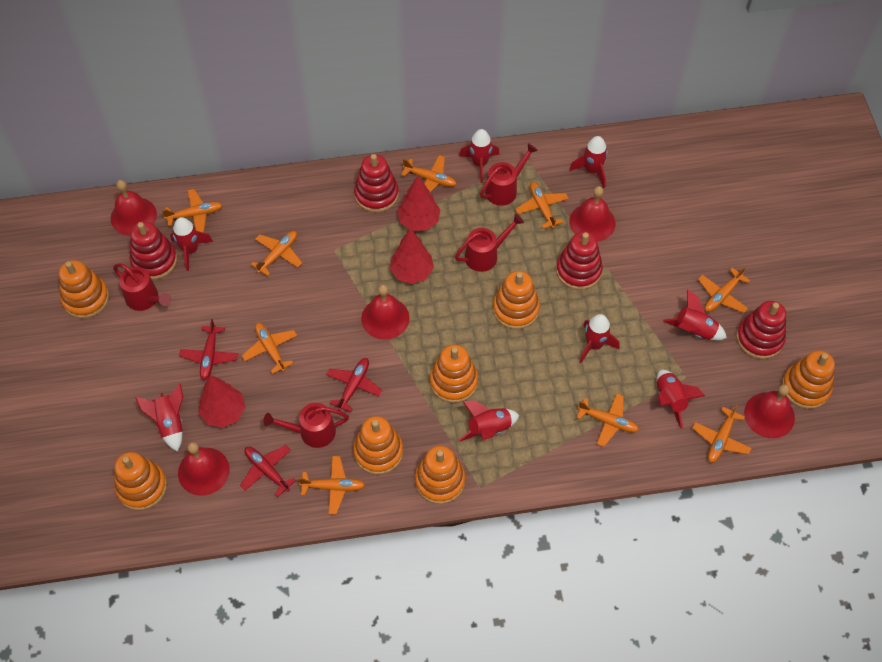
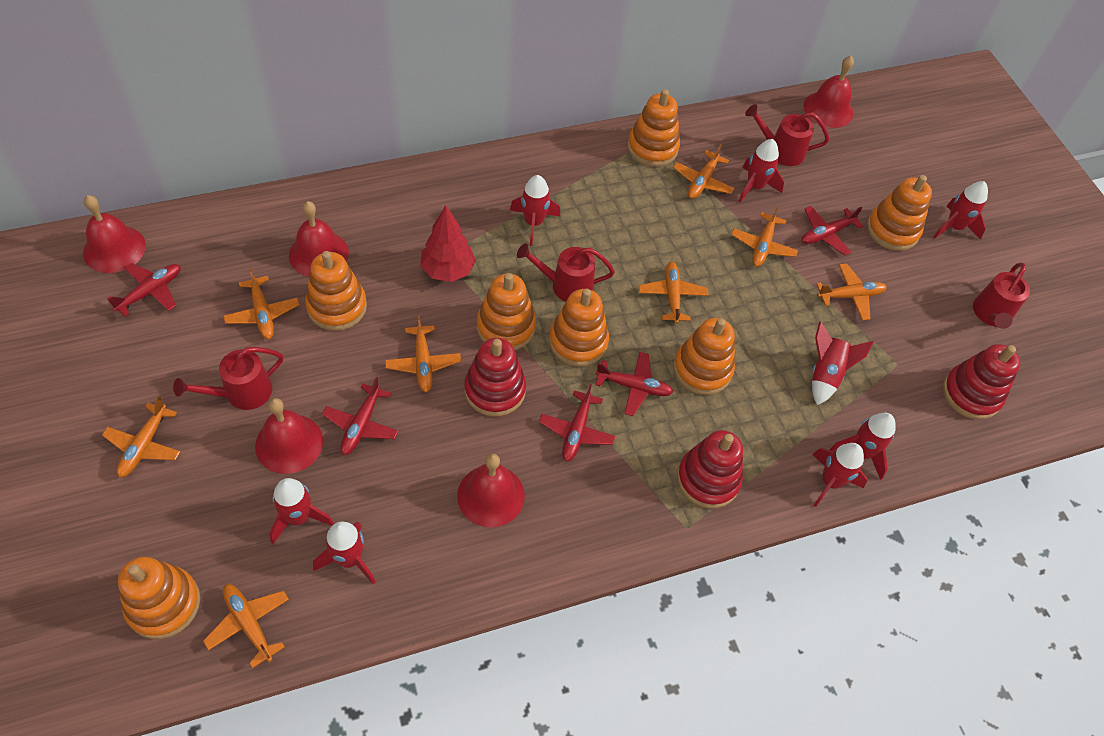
orange plane: [162,189,222,233] [242,323,297,374] [251,231,302,276] [298,456,365,515] [401,155,457,192] [516,182,569,229] [577,393,639,447] [692,404,751,463] [698,266,750,313] = 9 -> [102,396,181,478] [203,584,289,668] [223,268,299,339] [385,315,461,393] [638,262,709,324] [673,144,734,199] [731,205,798,267] [816,263,887,321] = 8
red plane: [179,319,238,380] [240,445,296,497] [326,358,383,412] = 3 -> [107,263,181,317] [322,377,398,455] [539,384,615,462] [595,352,673,416] [802,206,863,255] = 5
red stacking toy: [130,222,177,280] [354,154,399,213] [556,232,603,290] [736,301,786,359] = 4 -> [464,338,526,417] [677,430,743,508] [943,344,1020,420] = 3
red tree: [198,375,245,428] [390,229,434,284] [397,176,440,231] = 3 -> [420,205,476,282] = 1

